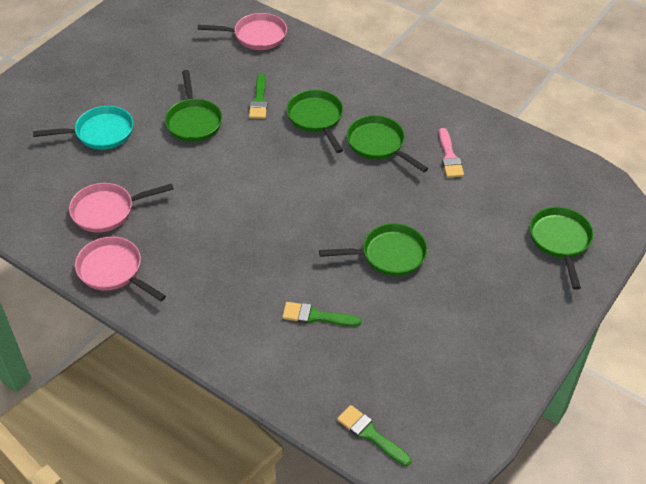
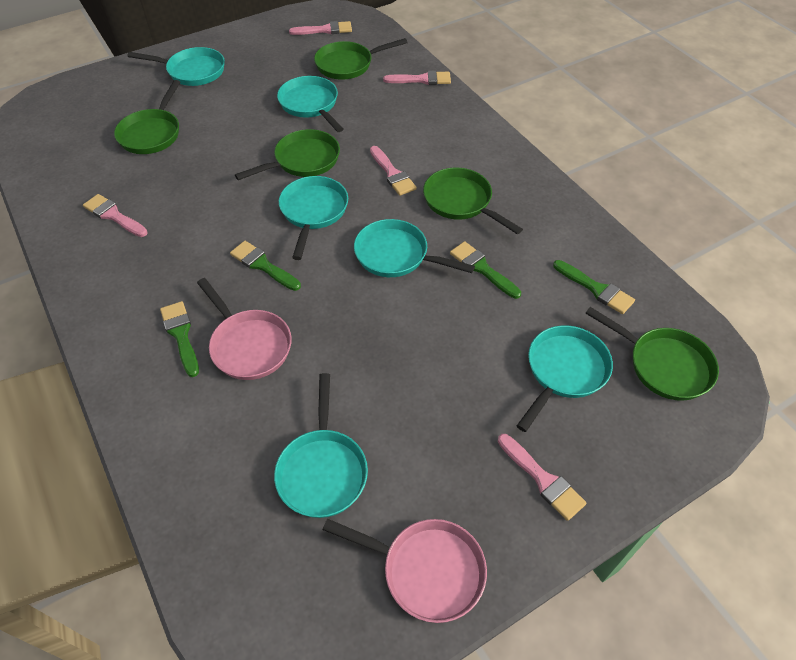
green brush: [249,74,268,119] [282,302,361,327] [337,405,411,466] = 3 -> [160,301,199,377] [230,241,301,291] [450,241,521,299] [553,260,635,314] = 4
pink brush: [439,128,464,178] = 1 -> [83,194,148,237] [289,21,352,35] [370,146,417,196] [383,71,451,85] [498,434,587,521] = 5
pink pan: [69,183,174,232] [75,236,166,301] [198,13,287,50] = 3 -> [197,278,292,380] [323,519,487,623] = 2
turquoise pan: [33,106,133,150] = 1 -> [127,47,225,86] [274,373,368,518] [277,76,344,132] [279,176,348,260] [354,219,475,277] [517,325,613,432] = 6

